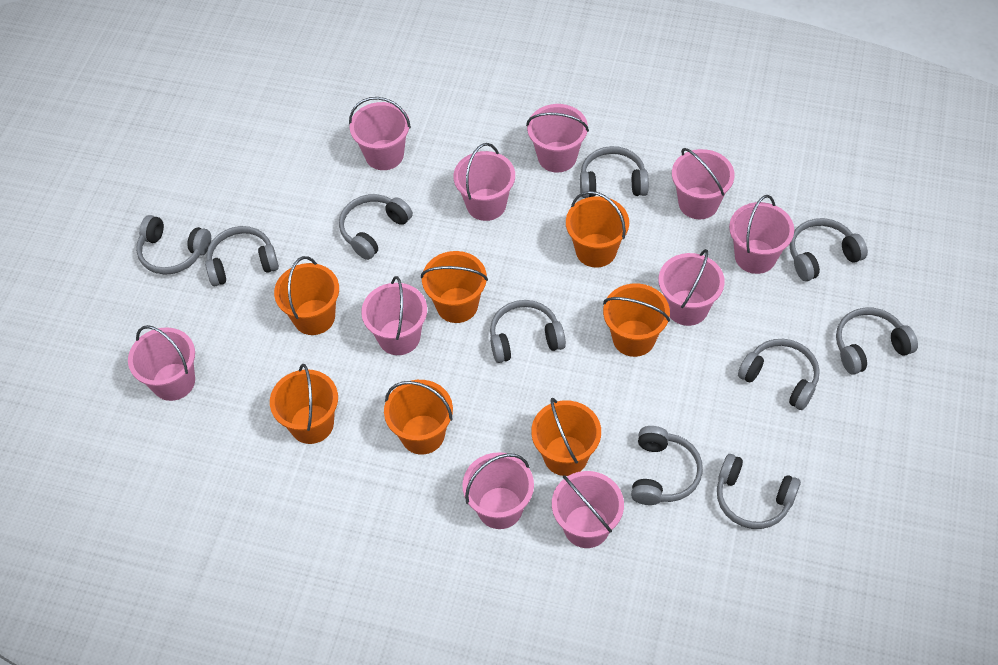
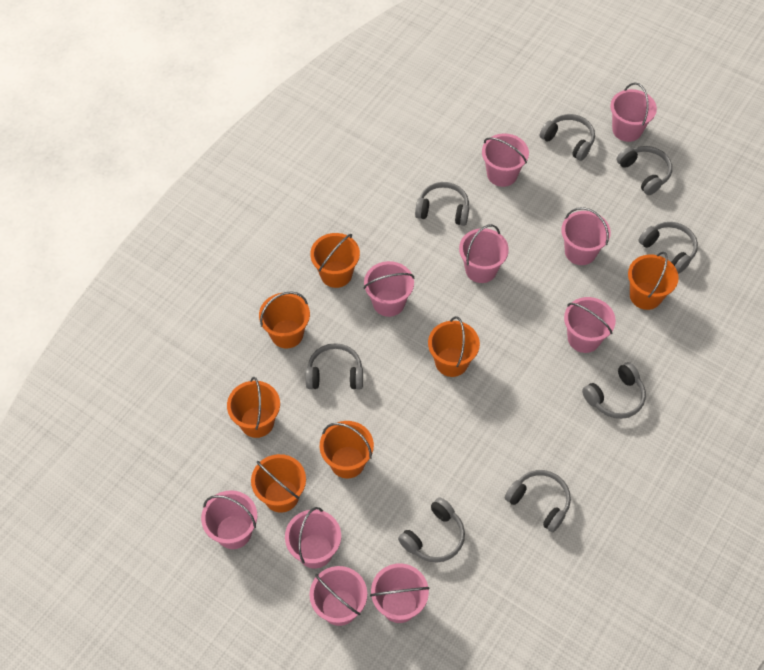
grey headphones: [136,215,211,275] [205,226,279,286] [339,194,413,260] [490,300,566,363] [580,146,649,198] [631,426,703,505] [717,454,801,529] [738,339,820,410] [790,218,868,281] [836,308,918,375] = 10 -> [306,343,363,389] [398,497,465,563] [415,182,469,226] [505,470,571,532] [540,114,595,161] [582,362,646,419] [617,146,672,195] [638,222,698,274] = 8

